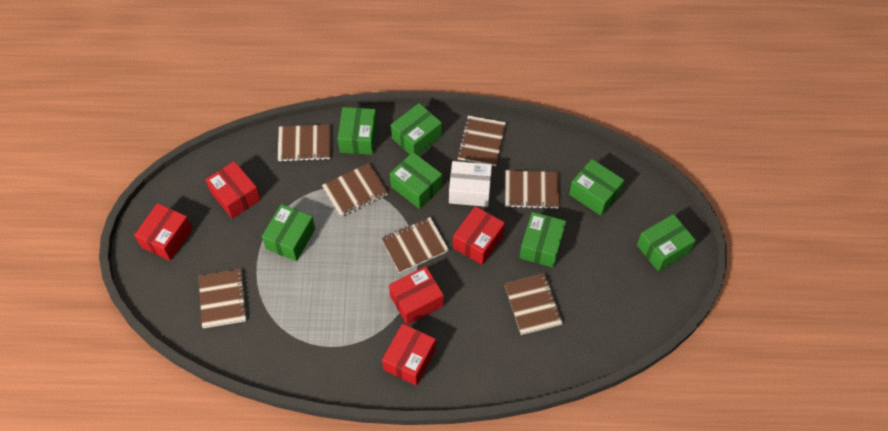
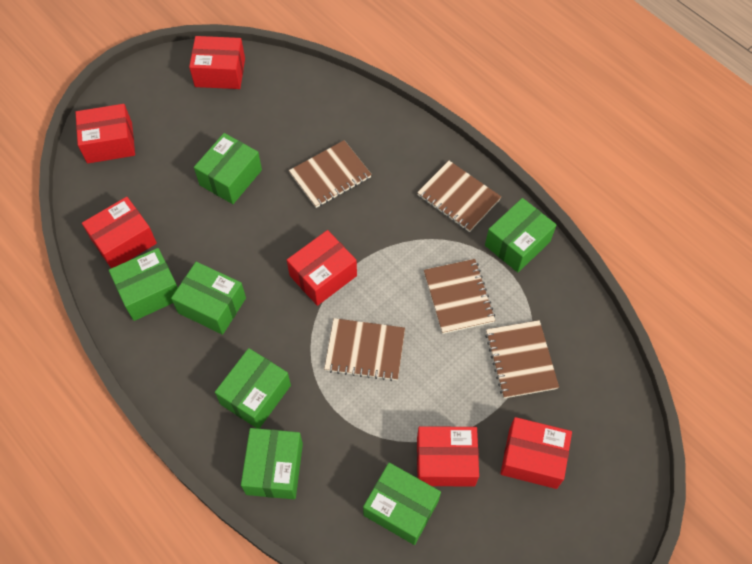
brown notebook: [198,269,248,328] [277,124,330,162] [322,163,388,217] [381,217,449,273] [457,115,506,166] [504,273,563,335] [505,170,559,209] = 7 -> [289,140,372,208] [324,318,405,381] [417,161,501,232] [424,259,495,334] [485,320,559,398] = 5
red box: [134,203,193,261] [205,161,261,219] [382,323,436,386] [389,266,444,325] [453,206,505,265] = 5 -> [76,104,135,164] [82,197,157,268] [189,36,245,89] [287,230,357,306] [417,426,479,487] [500,417,572,489] = 6
white box: [449,161,492,207] = 1 -> none = 0

